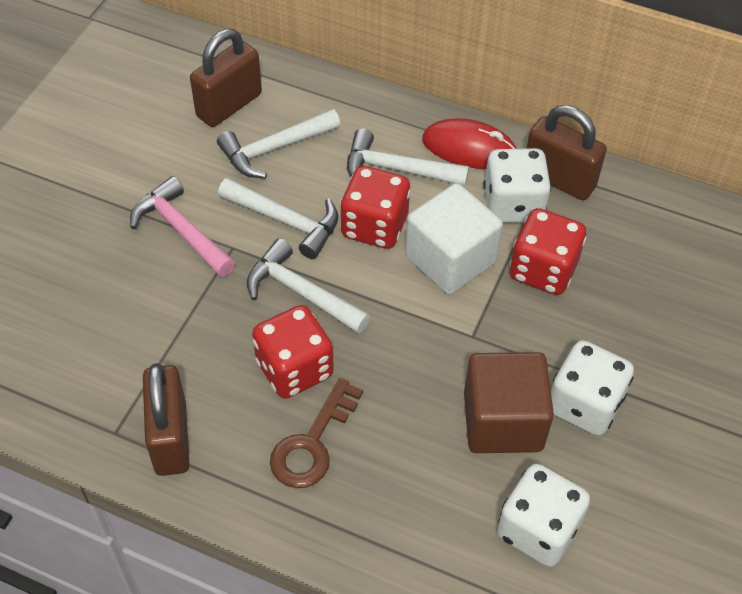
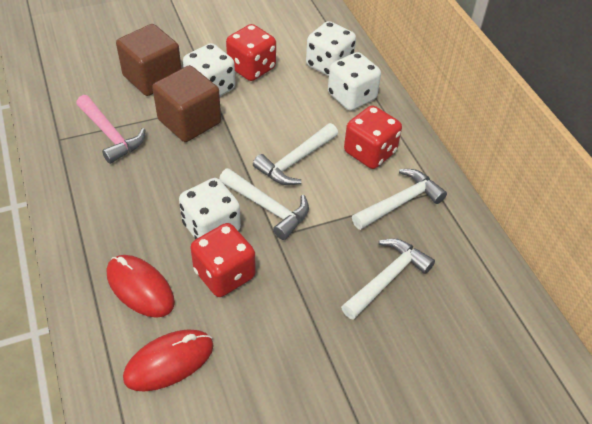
brown cube: [464,352,554,453] = 1 -> [116,24,182,96] [152,65,221,142] = 2
brown key: [270,378,363,488] = 1 -> none = 0
brown padlock: [143,363,190,476] [190,29,262,127] [526,105,607,200] = 3 -> none = 0
red mouse: [422,118,516,169] = 1 -> [107,255,175,318] [123,329,214,392] = 2
white cube: [405,183,503,295] = 1 -> none = 0
white dice: [483,148,551,223] [497,464,590,567] [551,340,634,436] = 3 -> [179,178,241,239] [183,43,235,96] [306,21,356,76] [328,52,381,111] = 4

